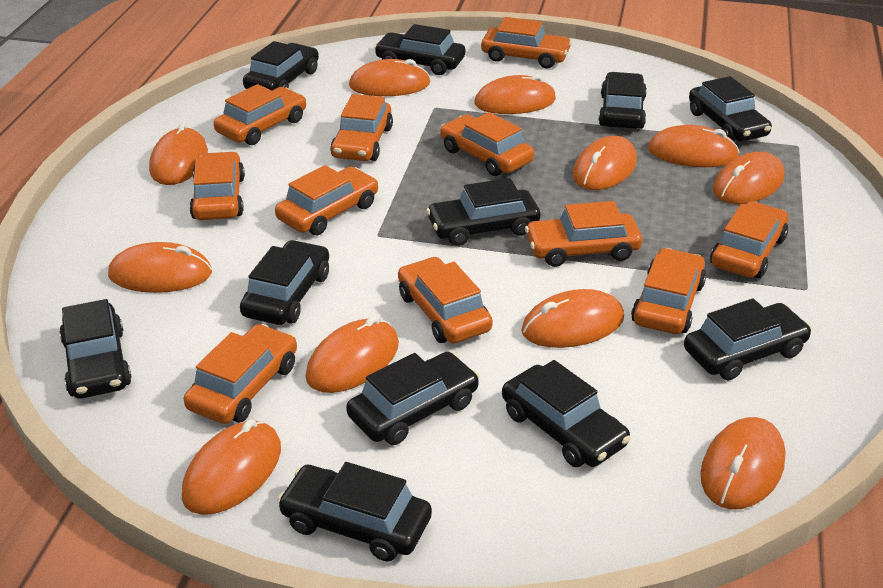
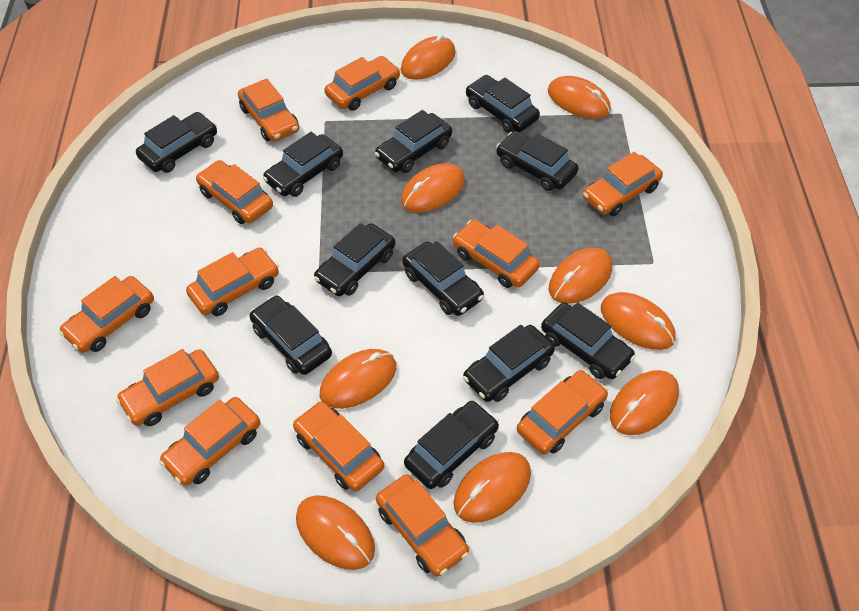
orange car: [184,324,297,424] [190,152,245,220] [214,84,306,145] [275,165,378,235] [330,94,393,161] [398,257,493,343] [440,112,534,176] [481,17,572,68] [525,201,642,267] [631,248,706,334] [710,201,788,278] = 11 -> [59,276,154,353] [116,349,219,426] [159,397,261,486] [186,247,279,316] [196,160,273,224] [238,78,299,142] [293,401,384,492] [324,56,400,111] [376,474,469,577] [453,220,540,288] [517,370,608,454] [583,152,663,216] = 12
orange mouse: [108,242,212,293] [149,123,208,185] [182,420,281,515] [306,316,399,393] [349,59,430,96] [474,74,556,114] [521,289,624,348] [573,136,637,190] [648,125,740,167] [700,417,786,510] [713,152,785,204] = 11 -> [296,495,375,570] [320,349,396,409] [401,35,456,80] [401,163,465,212] [453,452,531,523] [548,76,611,119] [549,248,612,304] [601,292,675,350] [610,370,679,435] = 9

